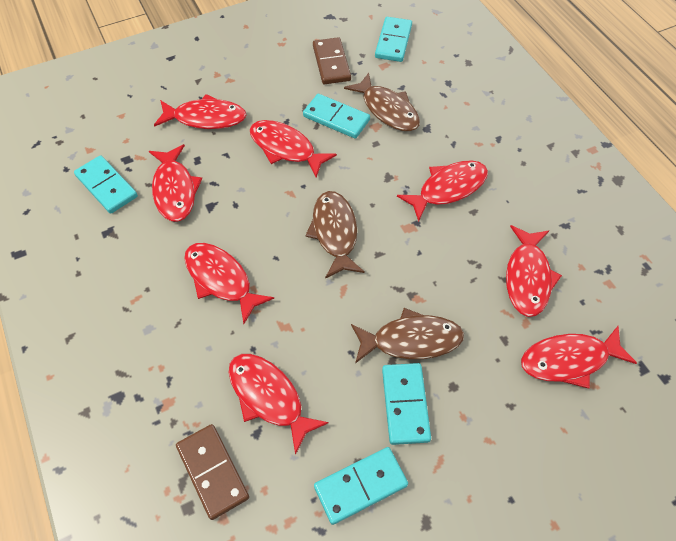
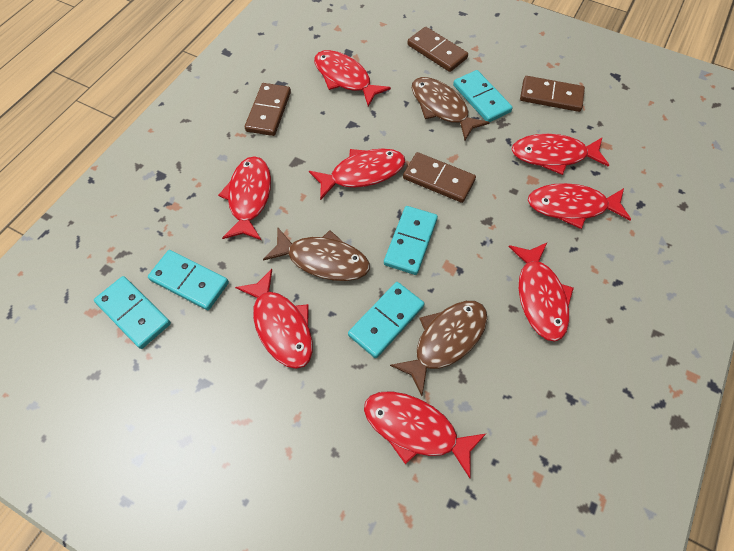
brown domino: [176,424,249,520] [313,37,351,84] = 2 -> [245,83,291,136] [403,152,476,203] [407,27,468,72] [520,76,585,112] = 4

